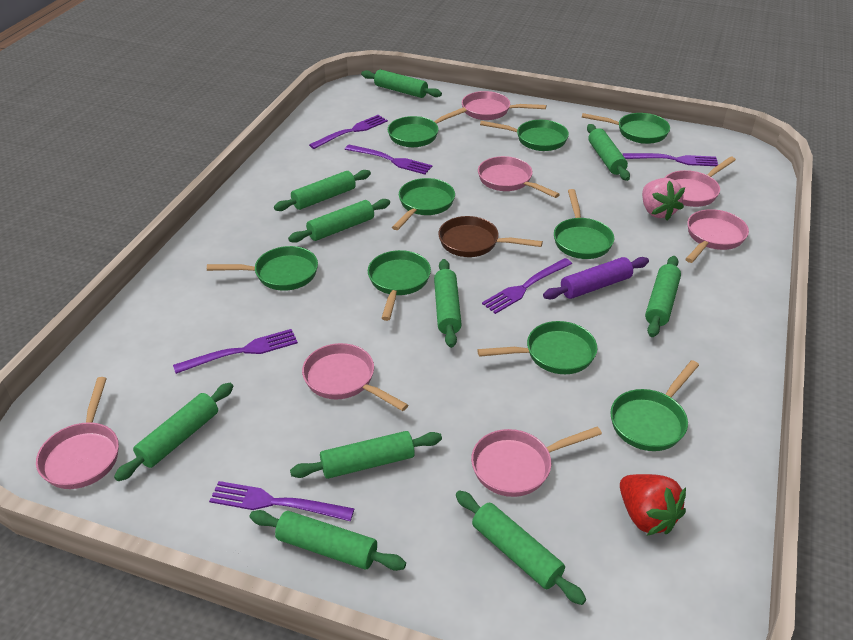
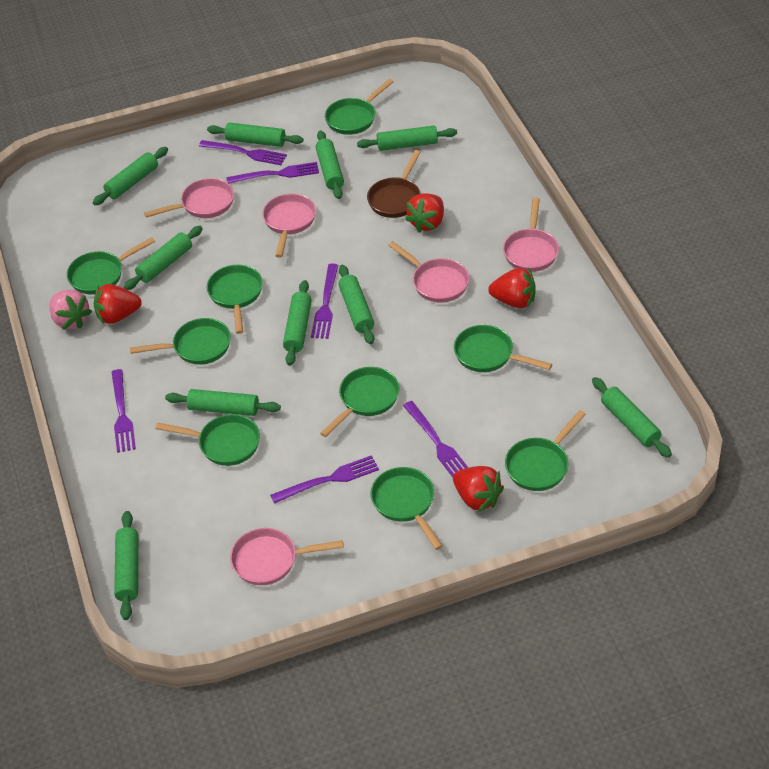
pink pan: [36,377,119,489] [302,343,408,411] [462,91,546,120] [471,426,602,497] [478,156,560,198] [665,156,736,207] [685,209,749,263] = 7 -> [144,178,234,218] [230,528,344,585] [262,194,316,258] [388,241,469,303] [503,198,559,272] = 5
purple rolling pin: [543,257,649,299] = 1 -> none = 0
red strawberry: [620,474,686,535] = 1 -> [94,284,142,324] [405,193,444,233] [453,466,504,512] [488,268,536,308] = 4

